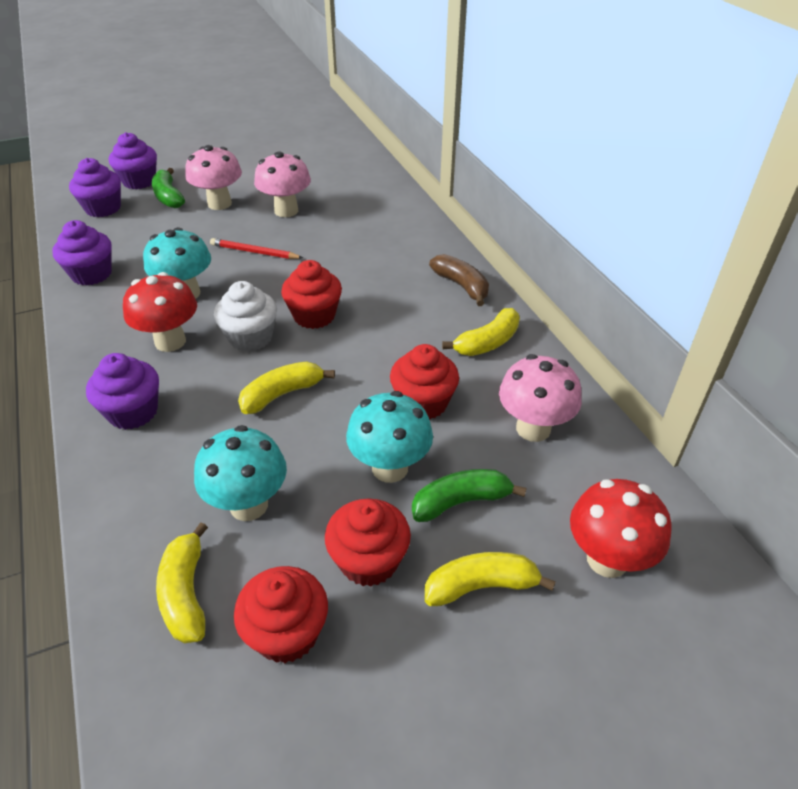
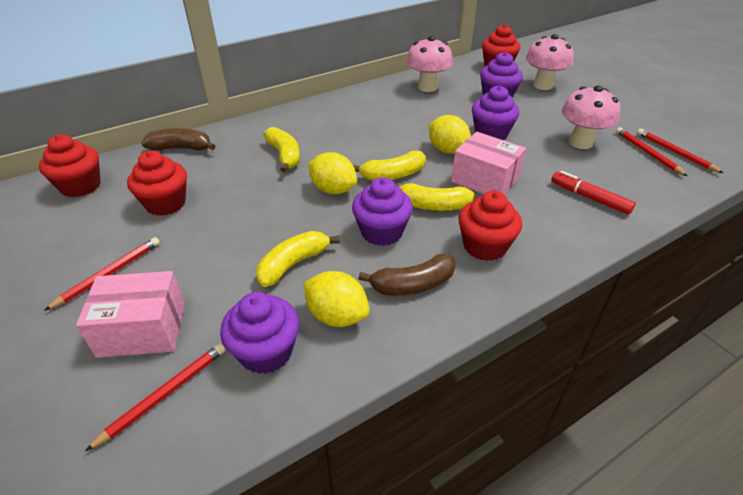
brown banana: [429,254,489,306] = 1 -> [141,128,215,151] [358,253,456,296] = 2
green banana: [152,168,185,208] [412,469,527,522] = 2 -> none = 0
pink box: none = 0 -> [76,271,185,358] [451,132,526,195] = 2
red marker: none = 0 -> [551,171,636,215] = 1
red mushroom: [123,272,197,352] [570,479,672,578] = 2 -> none = 0
red pencil: [210,238,303,259] = 1 -> [44,237,160,311] [85,343,225,451] [616,127,687,176] [637,129,723,173] = 4
turquoise mushroom: [143,227,211,299] [194,425,287,521] [346,391,433,483] = 3 -> none = 0
white cupcake: [214,281,277,352] = 1 -> none = 0
yellow lemon: none = 0 -> [303,271,370,327] [308,152,357,194] [429,115,471,154] = 3

